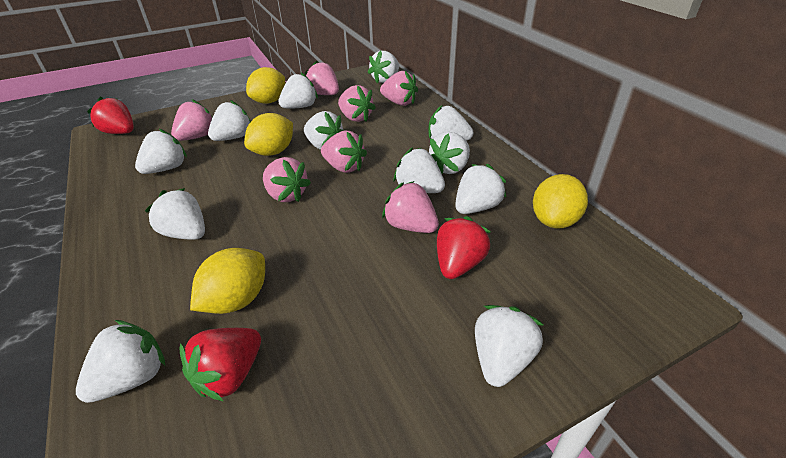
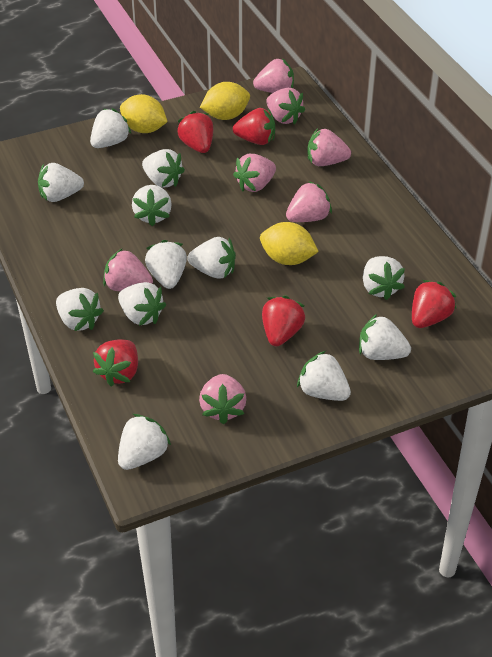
red strawberry: [87,97,134,134] [180,328,261,402] [437,216,491,279] = 3 -> [93,339,138,386] [177,111,213,153] [233,108,275,145] [262,295,305,346] [412,280,456,328] = 5
yellow lemon: [190,248,265,314] [244,113,293,156] [246,67,285,104] [533,174,588,228] = 4 -> [120,94,168,133] [200,82,250,120] [260,222,319,265] = 3

